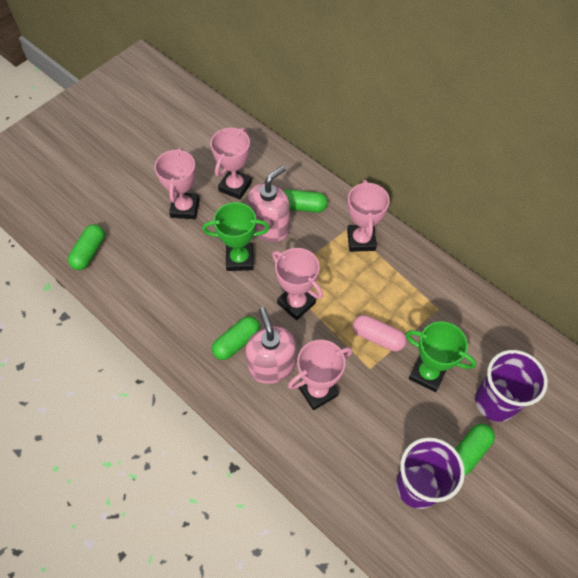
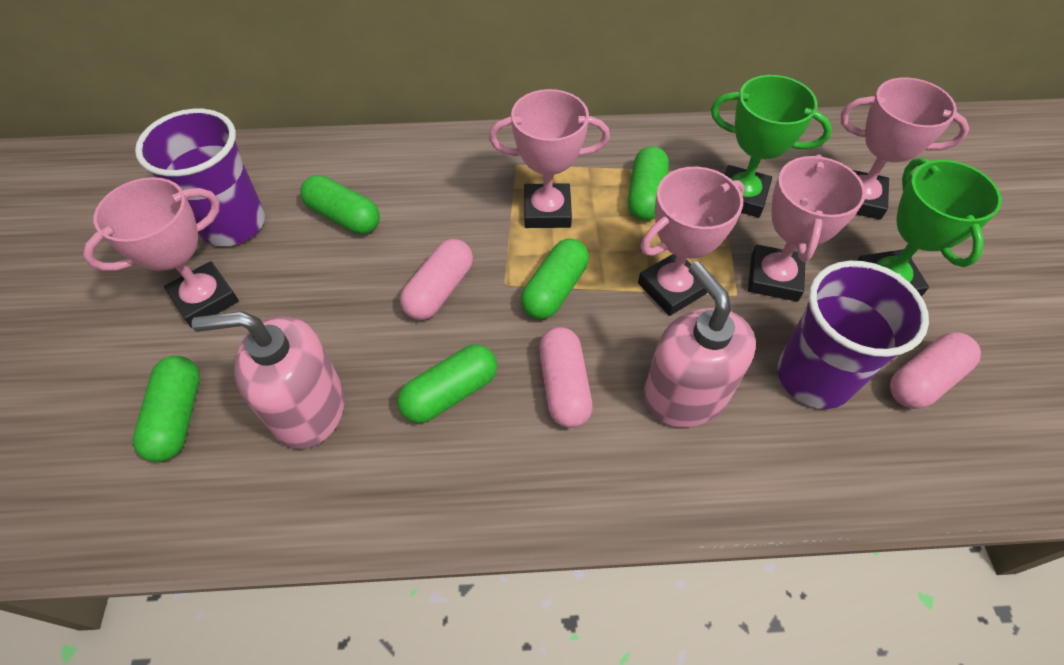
green capsule: [68,224,105,270] [212,316,260,360] [283,189,328,213] [455,424,495,475] = 4 -> [133,356,200,462] [300,175,380,234] [397,344,497,423] [521,238,589,319] [628,146,669,221] = 5
pink capsule: [353,315,407,351] = 1 -> [400,239,473,320] [539,327,593,428] [890,332,981,409] = 3

